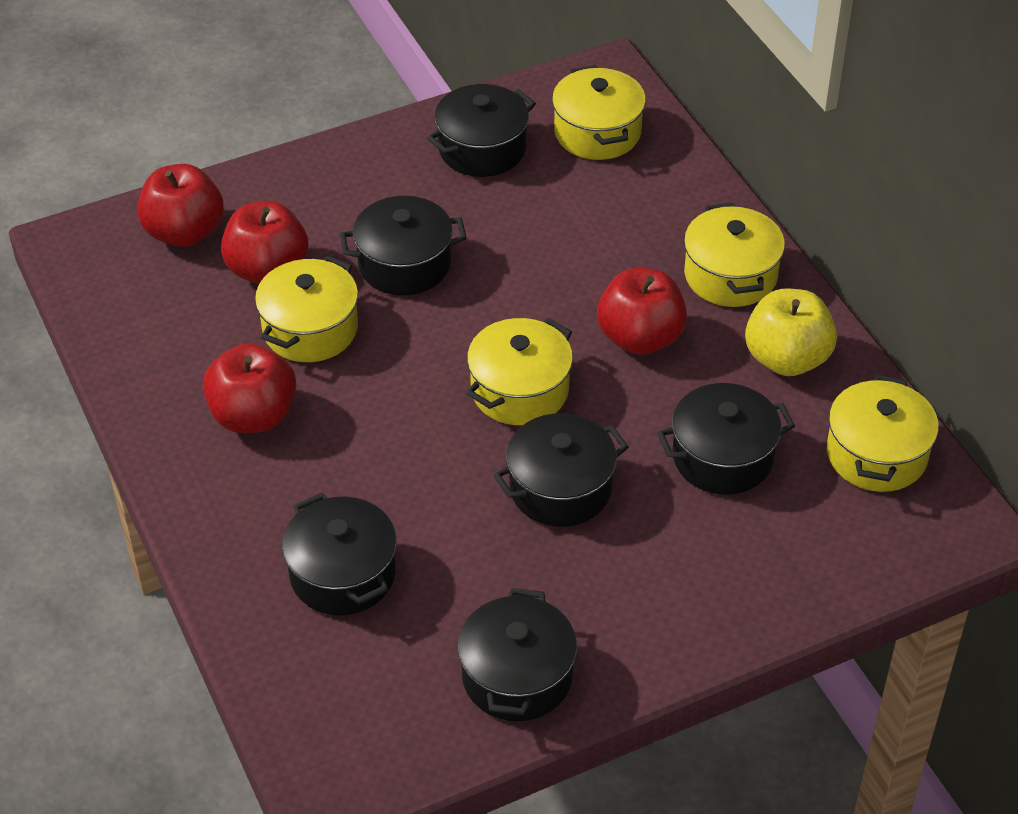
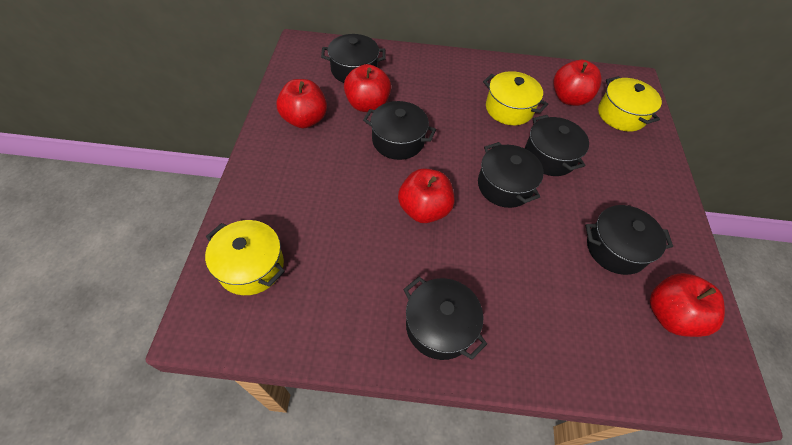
red apple: [138,164,224,247] [203,343,297,433] [221,201,308,284] [597,268,687,355] = 4 -> [277,79,327,128] [344,64,391,112] [398,168,455,223] [553,60,602,106] [650,273,725,337] = 5
yellow apple: [745,289,837,376] = 1 -> none = 0
yellow pot: [255,256,358,362] [466,318,573,425] [552,65,646,160] [684,202,785,307] [827,375,939,492] = 5 -> [205,220,285,295] [483,71,548,125] [598,76,662,132] = 3

